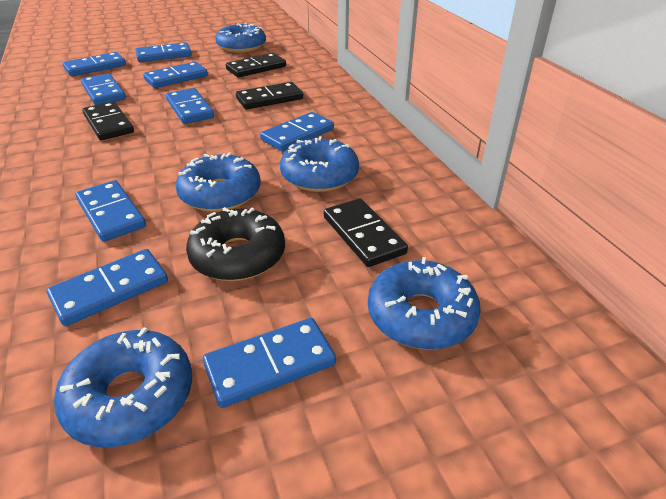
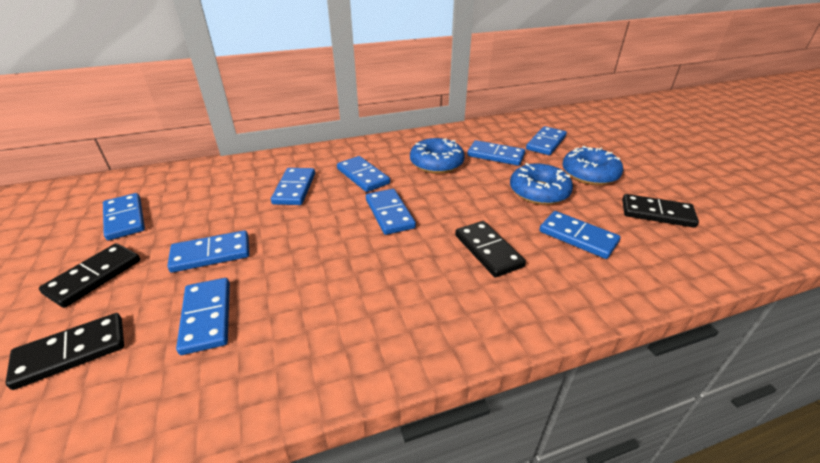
black donut: [186,207,285,281] = 1 -> none = 0
blue donut: [54,327,192,447] [176,152,261,212] [215,23,266,53] [280,136,359,192] [368,257,481,350] = 5 -> [410,138,465,174] [510,163,573,205] [563,146,623,185] = 3

